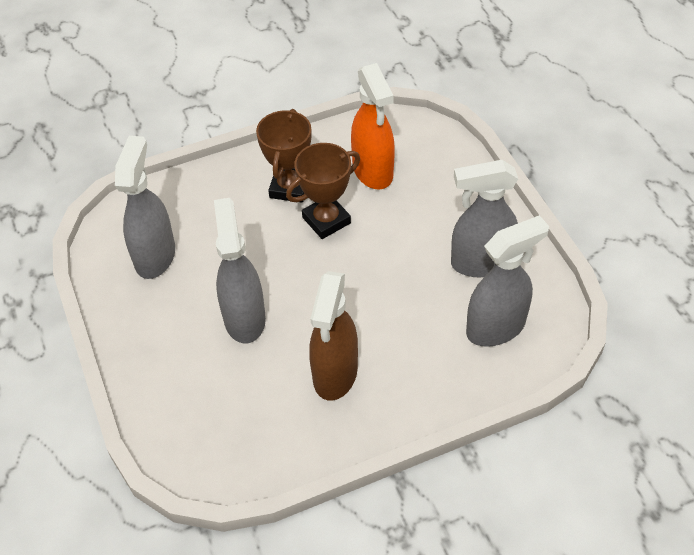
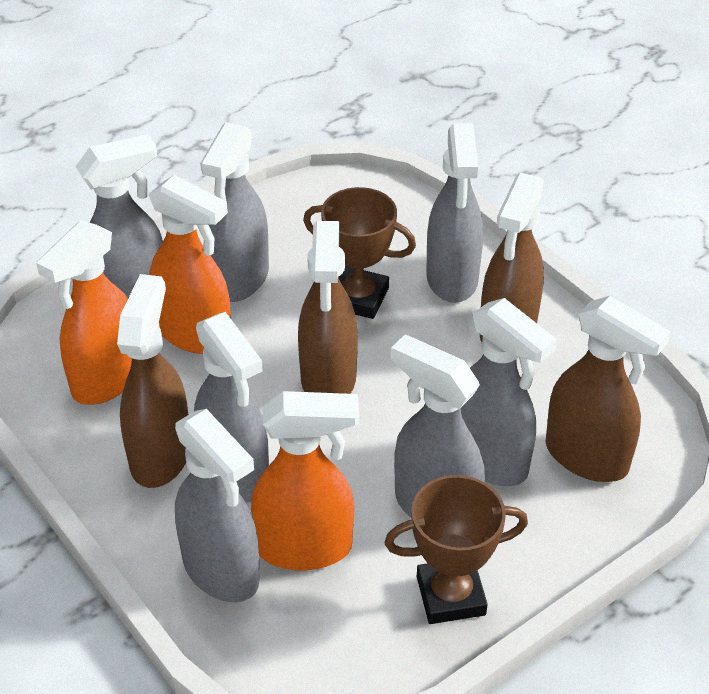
brown spray bottle: [309,271,358,401] = 1 -> [117,274,188,488] [298,221,358,394] [480,172,544,342] [546,296,671,482] = 4
grey spray bottle: [115,136,175,279] [214,198,266,344] [451,160,518,277] [466,215,549,347] = 4 -> [75,134,163,298] [175,409,260,603] [194,312,269,503] [200,122,269,302] [391,335,485,518] [426,123,483,303] [461,298,557,486] = 7
orange spray bottle: [351,63,395,190] = 1 -> [36,220,132,405] [149,175,231,354] [251,391,359,571] = 3

